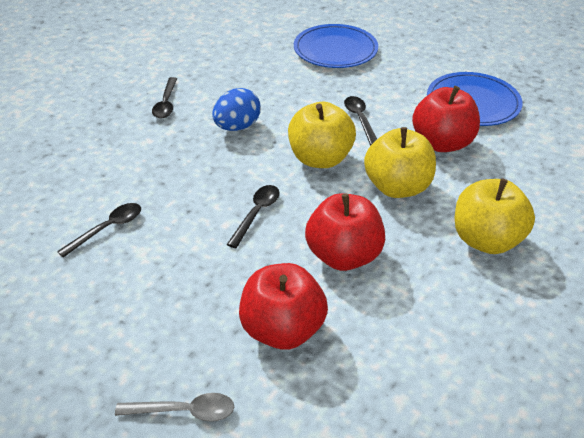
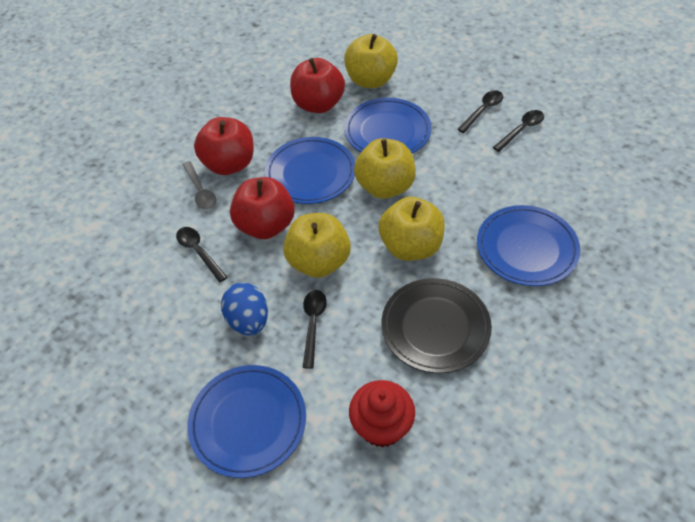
black plate: none = 0 -> [382,278,492,373] = 1
blue plate: [294,24,378,68] [427,72,523,126] = 2 -> [187,365,306,478] [265,137,355,204] [344,98,432,153] [477,205,580,286] = 4
red cupcake: none = 0 -> [349,380,415,448] = 1
yellow apple: [288,102,356,168] [364,127,436,198] [455,178,535,254] = 3 -> [283,213,351,278] [344,34,398,88] [354,138,416,199] [379,197,445,261] = 4

